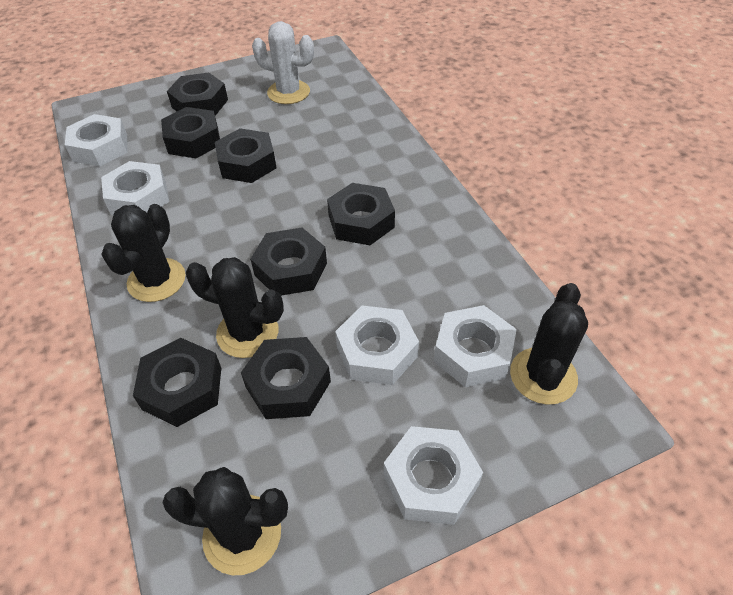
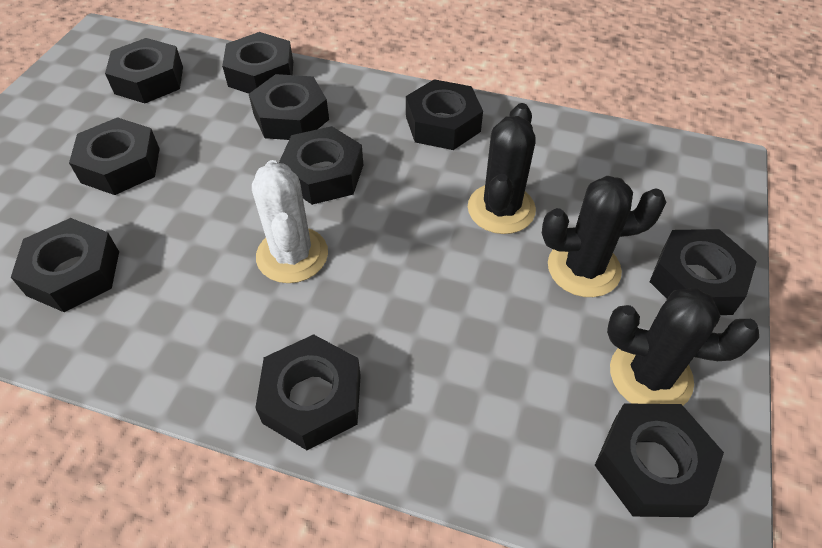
black cactus: [101,204,185,302] [162,467,288,575] [186,257,284,358] [510,283,588,405] = 4 -> [468,103,536,234] [542,176,666,297] [607,288,759,405] = 3
black nut: [133,338,221,427] [161,107,220,158] [167,72,228,116] [215,128,276,183] [241,337,331,419] [250,228,327,296] [327,183,395,245] = 7 -> [11,218,119,312] [69,117,160,195] [105,38,183,103] [222,32,293,94] [249,74,329,140] [255,334,361,450] [279,126,363,205] [406,79,483,150] [595,403,724,517] [649,229,757,315] = 10
white nut: [65,114,127,167] [101,161,169,215] [335,305,419,385] [384,426,483,525] [434,305,517,387] = 5 -> none = 0

